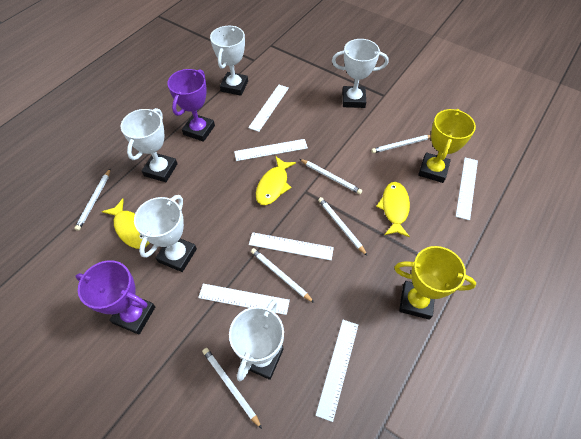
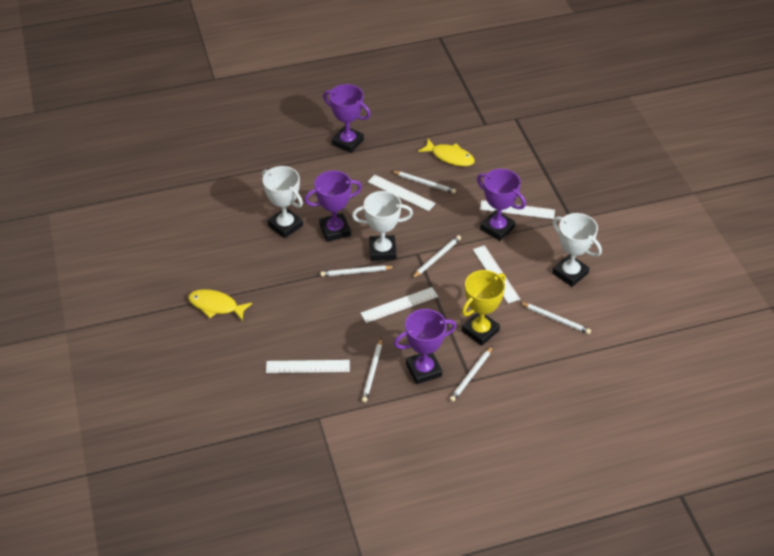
purple trophy: [75,260,155,335] [167,69,215,142] = 2 -> [304,171,362,242] [323,84,371,153] [394,309,456,384] [477,169,526,241] = 4
white ruler: [198,284,290,315] [234,139,308,161] [248,85,289,132] [249,232,334,260] [315,320,358,422] [456,157,478,220] = 6 -> [266,360,350,373] [360,287,438,323] [368,175,436,211] [473,245,520,304] [480,200,555,219] = 5
white trophy: [121,108,178,182] [134,195,197,272] [210,26,248,96] [229,300,284,381] [332,39,389,108] = 5 -> [262,166,303,238] [352,191,413,261] [552,213,602,287] = 3
yellow fish: [102,199,150,249] [256,156,296,205] [376,182,410,237] = 3 -> [188,289,252,321] [418,139,475,166] = 2
yellow trophy: [394,246,476,320] [418,109,476,183] = 2 -> [462,270,506,346] = 1

